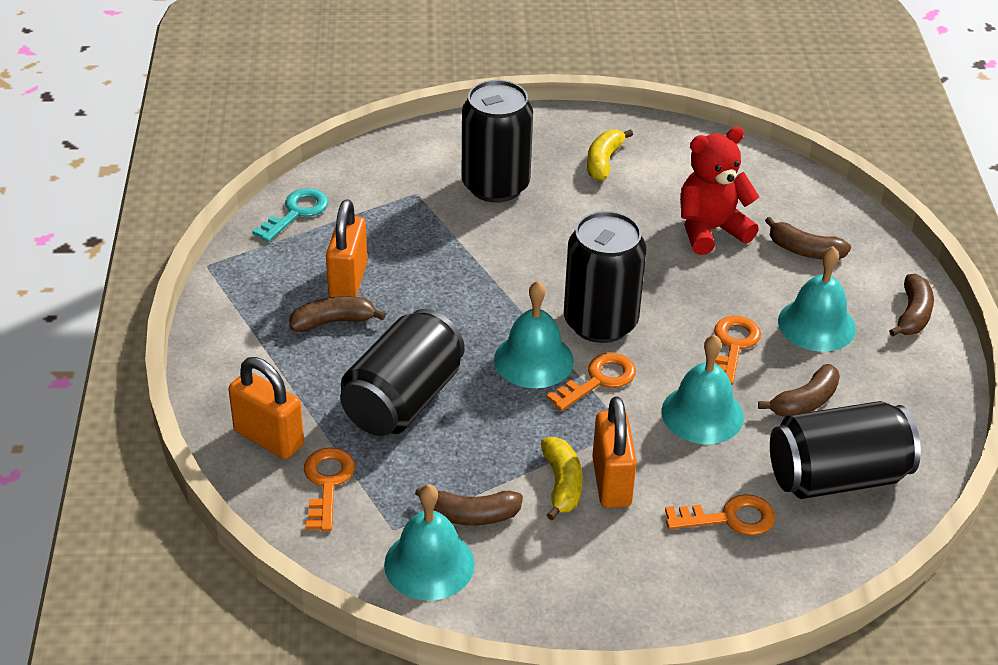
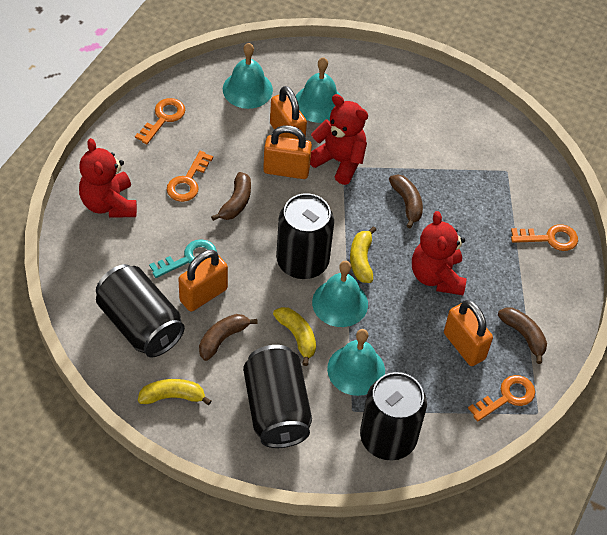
brown banana: [289,296,386,332] [415,487,523,525] [758,364,840,417] [765,217,851,260] [889,274,934,337] = 5 -> [199,314,258,361] [211,172,251,221] [389,174,423,228] [498,307,547,364] = 4
orange padlock: [229,357,304,459] [326,199,367,297] [592,396,637,508] = 3 -> [178,250,228,312] [263,125,312,179] [270,86,307,139] [444,300,493,366] = 4
red teddy bear: [680,126,759,255] = 1 -> [79,138,137,218] [310,94,368,185] [412,211,466,295] = 3
yellow banana: [541,437,583,520] [587,129,633,181] = 2 -> [138,379,212,405] [273,307,316,366] [350,226,376,283] = 3

